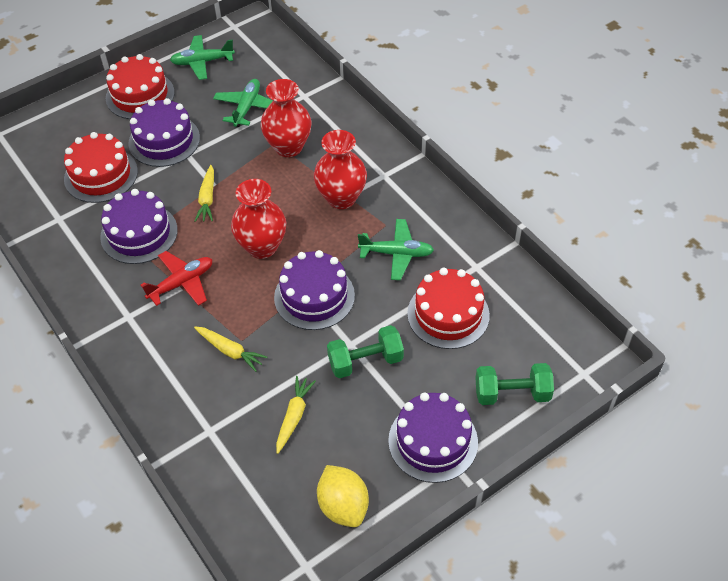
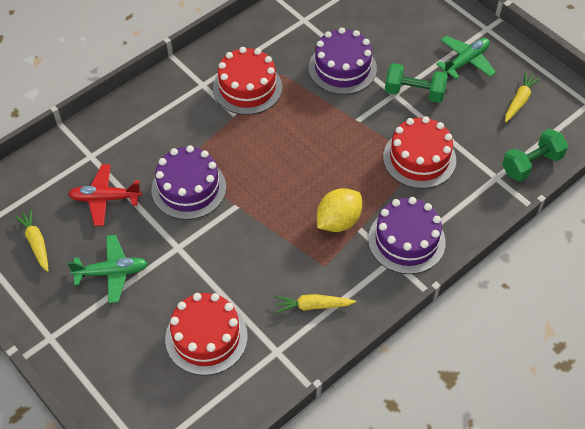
green plane: [170,35,235,80] [213,79,273,127] [358,219,434,280] = 3 -> [67,235,148,303] [436,36,496,79] = 2
purple cake: [100,189,178,264] [128,98,200,167] [274,250,355,330] [388,392,478,483] = 4 -> [152,145,226,220] [308,27,377,95] [368,197,446,274] = 3
red vase: [231,179,286,259] [260,79,312,157] [314,130,367,209] = 3 -> none = 0

